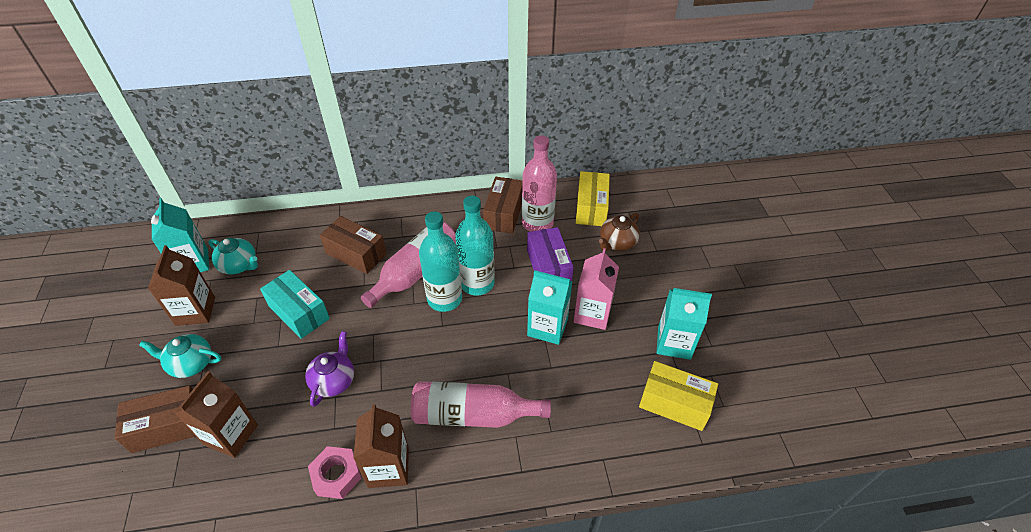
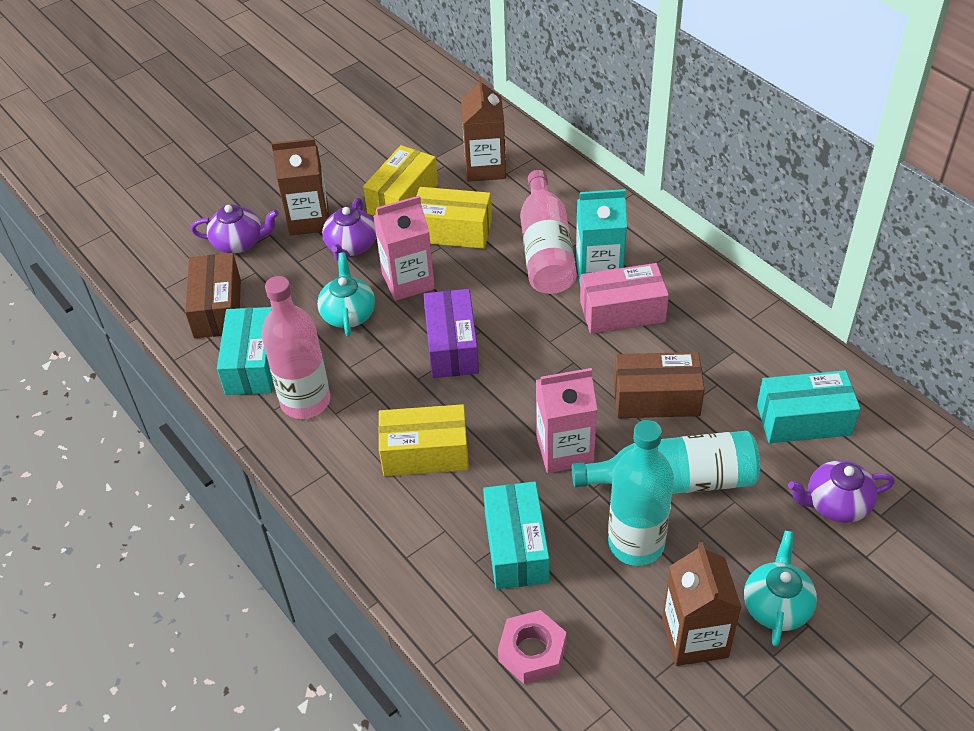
brown box: [115,385,196,453] [320,216,387,274] [483,177,523,234] = 3 -> [185,253,241,338] [614,352,705,418] = 2
brown teapot: [599,213,640,251] = 1 -> none = 0
pink bottle: [361,222,456,308] [411,381,551,428] [522,135,557,232] = 3 -> [261,276,330,419] [520,170,577,294] = 2
pink box: none = 0 -> [580,263,669,334] = 1
pink carton: [573,248,619,330] = 1 -> [373,195,435,301] [536,368,597,473] = 2
purple teapot: [305,331,354,407] = 1 -> [191,205,279,253] [322,198,376,261] [788,460,895,523] = 3
turquoise box: [260,270,330,339] = 1 -> [217,307,273,395] [483,482,549,589] [757,370,860,443] = 3
turquoise carton: [151,198,209,272] [527,270,573,345] [657,288,712,360] = 3 -> [576,189,627,287] = 1
yellow box: [576,171,610,226] [639,361,718,431] = 2 -> [363,145,438,216] [378,404,469,476] [417,187,492,249] = 3

